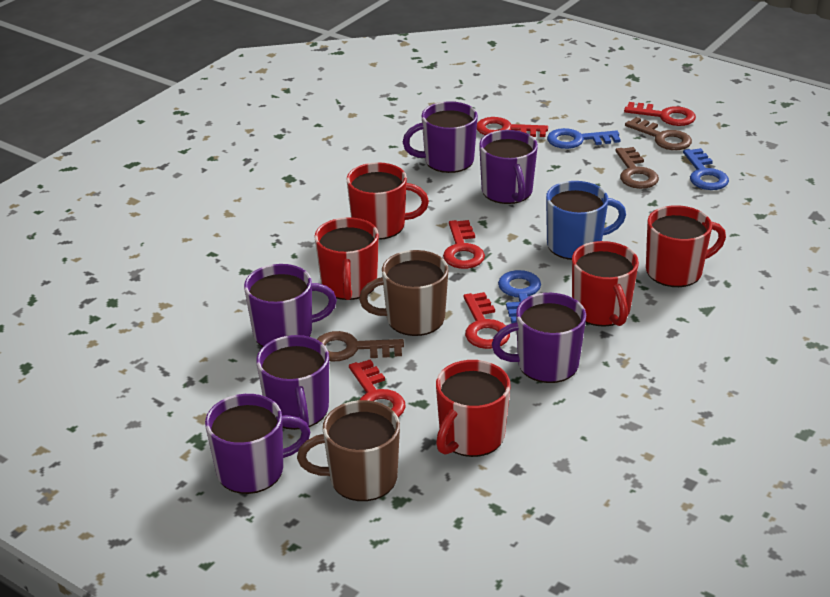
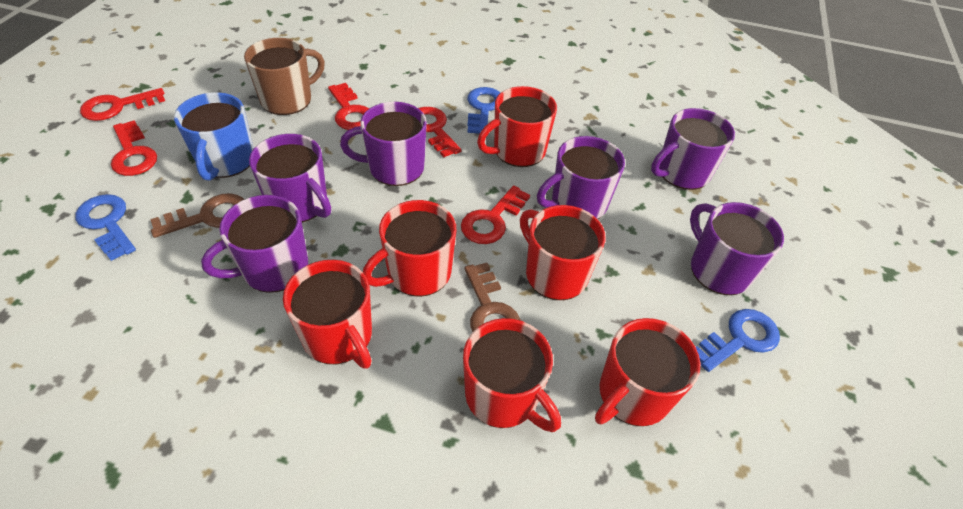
brown key: [317,331,404,362] [615,147,659,189] [625,117,692,150] = 3 -> [150,193,244,238] [464,263,521,332] = 2
brown mug: [297,400,400,501] [359,250,448,336] = 2 -> [244,38,325,115] = 1
red mug: [314,217,379,300] [346,162,429,240] [436,360,511,457] [572,241,639,327] [646,205,726,287] = 5 -> [283,260,372,369] [363,200,456,297] [463,318,561,432] [477,86,557,167] [520,205,606,300] [595,318,700,426] = 6

